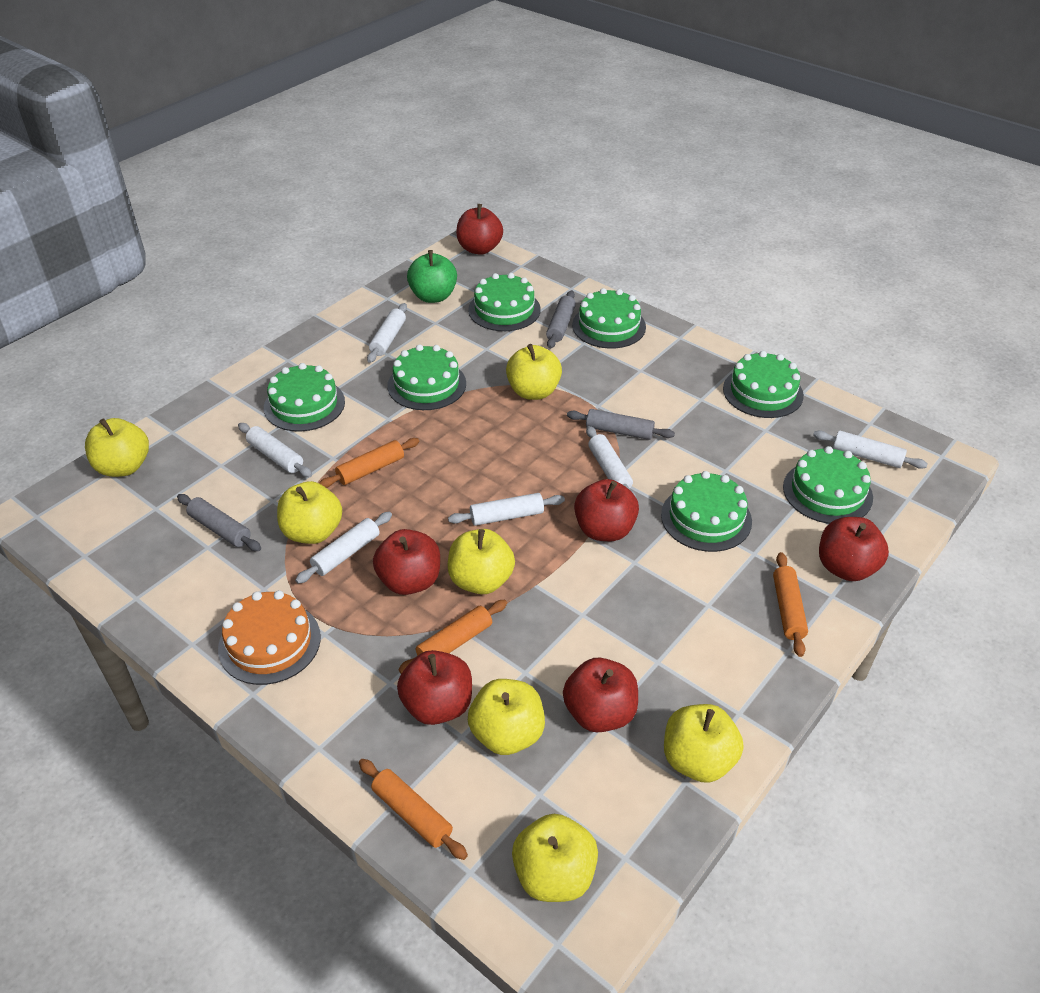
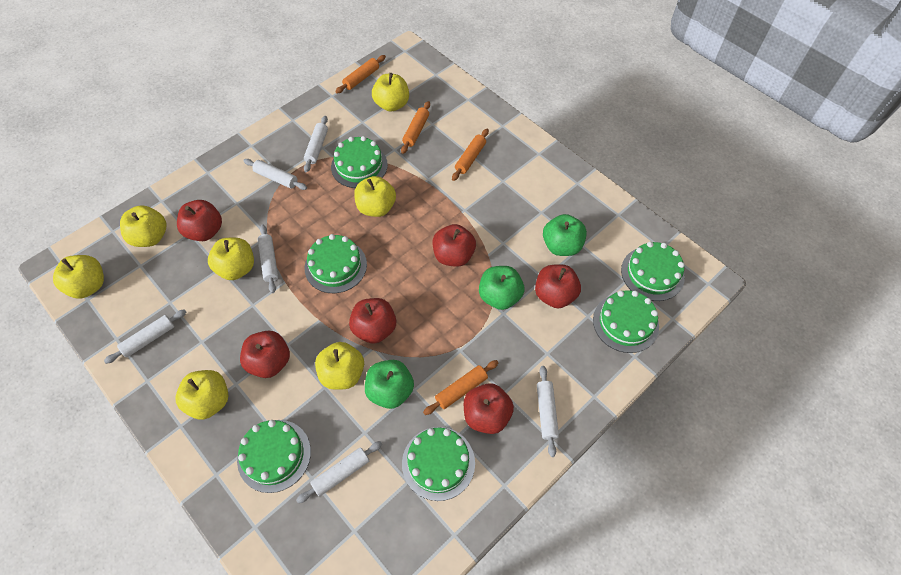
green apple: [407,250,457,303] = 1 -> [365,360,414,409] [479,266,524,310] [543,214,587,256] = 3
green cake: [264,363,345,432] [387,344,466,410] [468,273,541,331] [572,288,646,348] [661,471,752,552] [723,351,804,418] [783,446,873,524] = 7 -> [237,420,311,493] [305,234,367,293] [331,136,388,188] [402,427,475,501] [593,290,659,353] [621,242,685,301] = 6
grey rolling pin: [177,494,261,551] [546,291,576,349] [567,409,675,440] = 3 -> none = 0
orange cake: [218,590,321,685] = 1 -> none = 0

